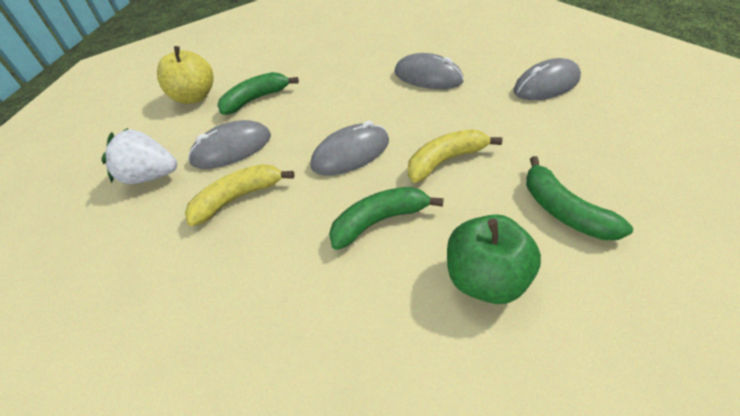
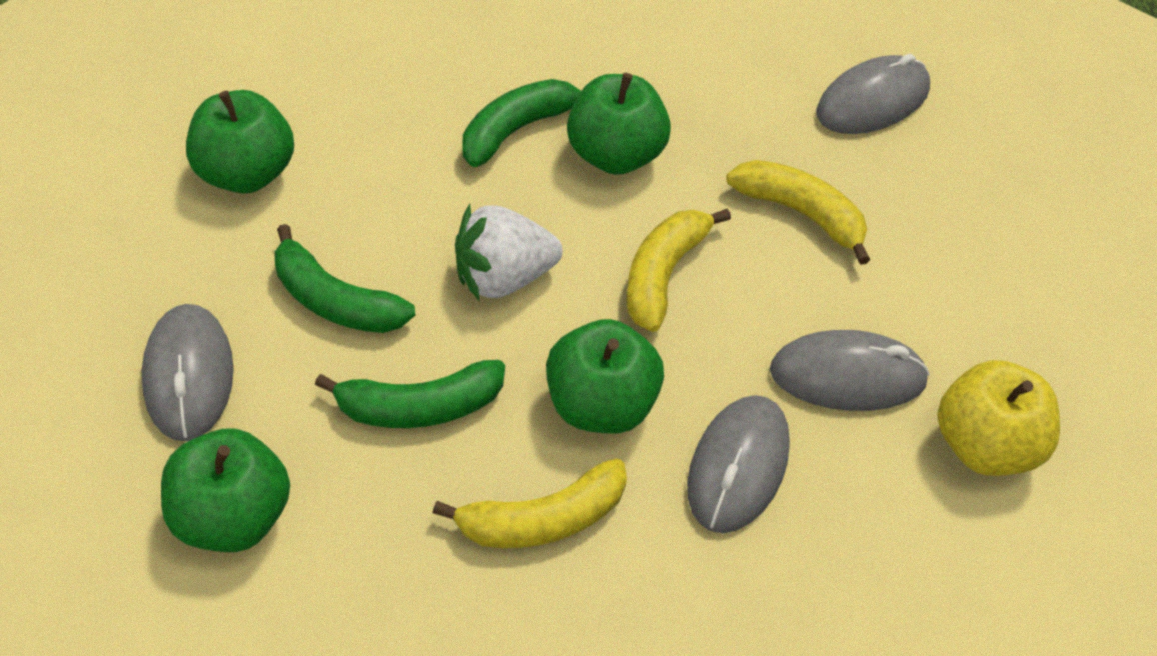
green apple: [447,214,541,304] = 1 -> [161,429,290,552] [186,90,294,194] [546,319,664,434] [567,73,671,175] = 4
yellow banana: [185,164,294,226] [408,129,502,183] = 2 -> [433,458,627,548] [627,209,731,332] [726,160,871,265] = 3

